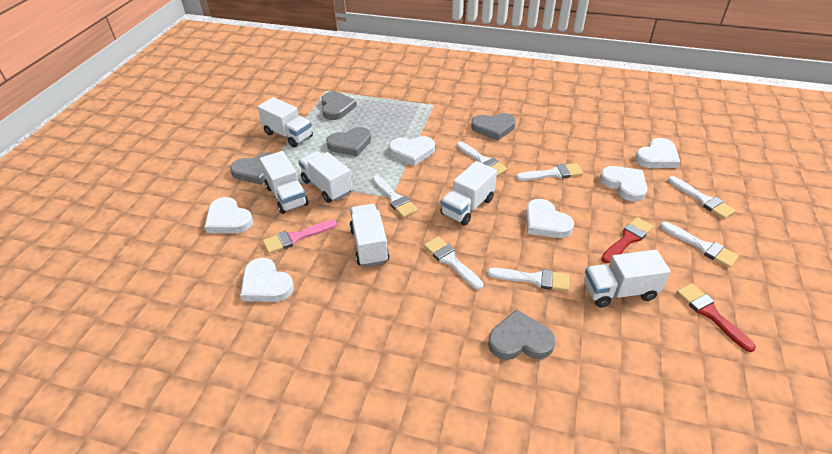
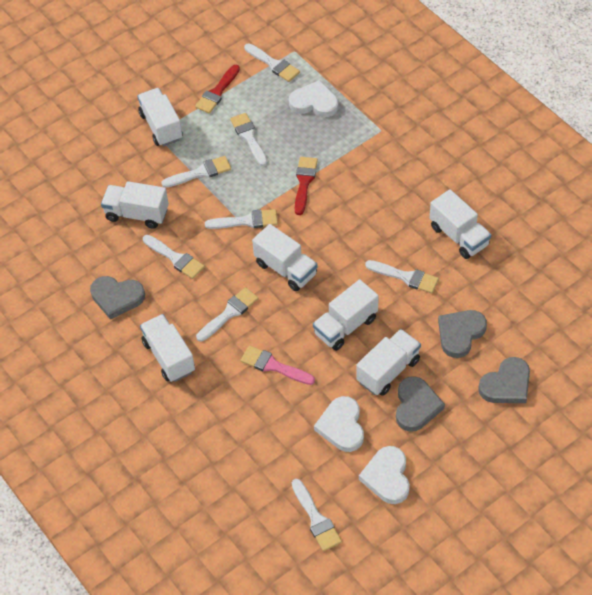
grey heart: [230,153,273,185] [321,92,357,120] [326,127,371,156] [471,113,516,141] [488,309,555,360] = 5 -> [90,276,145,320] [396,376,445,432] [438,310,487,358] [478,357,530,403] = 4
white brush: [372,175,418,218] [424,236,483,290] [456,141,508,177] [487,268,569,291] [516,163,583,181] [660,222,739,268] [668,176,736,219] = 7 -> [143,235,205,279] [161,156,231,188] [196,287,259,342] [205,209,278,229] [230,113,267,166] [244,43,300,82] [292,479,342,551] [365,260,439,293] = 8
white heart: [204,197,253,233] [240,258,294,302] [389,136,435,166] [526,199,574,238] [599,166,647,202] [635,138,680,168] = 6 -> [289,80,338,117] [314,396,364,452] [359,446,410,504] = 3
white truck: [257,97,313,147] [260,151,309,214] [298,151,352,203] [349,204,390,267] [440,161,497,226] [584,250,671,308] = 6 -> [101,181,169,229] [137,88,183,146] [140,314,195,382] [252,224,318,291] [313,279,379,351] [356,329,421,396] [430,189,491,259] = 7

